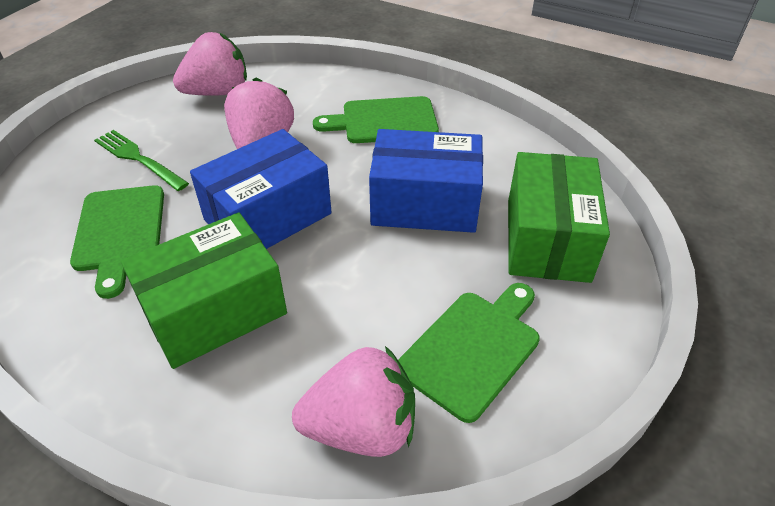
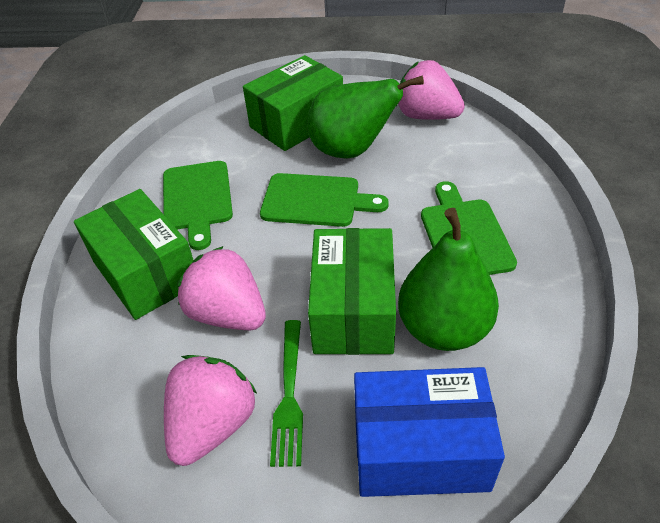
blue box: [190,129,332,249] [369,129,483,233] = 2 -> [354,367,505,497] = 1
green box: [121,212,287,369] [508,152,610,283] = 2 -> [74,189,194,320] [243,55,343,151] [308,228,396,355] = 3
green pear: none = 0 -> [307,76,424,159] [398,208,499,351] = 2

